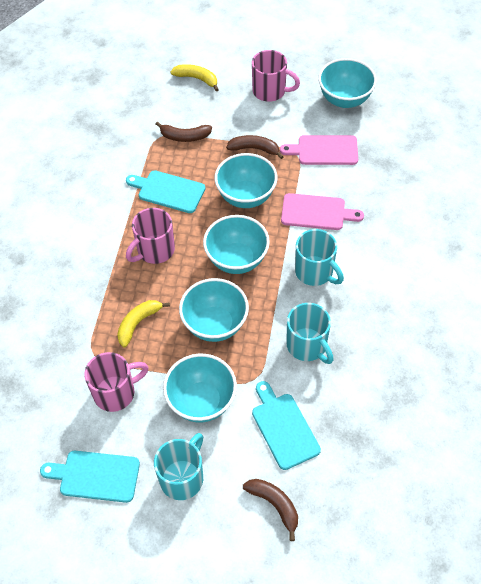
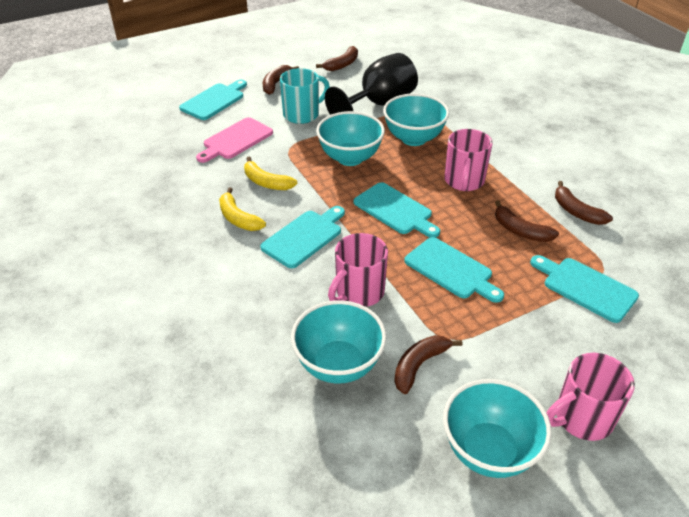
black goblet: none = 0 -> [325,53,418,115] = 1
brown banana: [156,121,212,142] [226,135,284,159] [243,479,298,541] = 3 -> [263,65,299,95] [316,46,358,71] [394,335,462,394] [495,201,559,242] [555,181,613,225] = 5
pink cutting board: [280,135,358,165] [281,193,364,230] = 2 -> [196,117,273,163] = 1
turquoise bowl: [163,354,237,423] [179,278,249,342] [203,215,270,274] [214,153,278,208] [318,58,377,108] = 5 -> [291,300,386,384] [316,111,385,166] [383,94,449,146] [443,379,552,478] = 4
turquoise cutting board: [40,451,140,503] [126,170,206,213] [252,381,321,470] = 3 -> [179,80,247,120] [260,206,345,268] [354,182,440,238] [404,237,504,303] [530,255,639,323] = 5
turquoise mug: [154,433,203,500] [286,303,334,364] [295,229,344,286] = 3 -> [280,68,330,124] = 1

